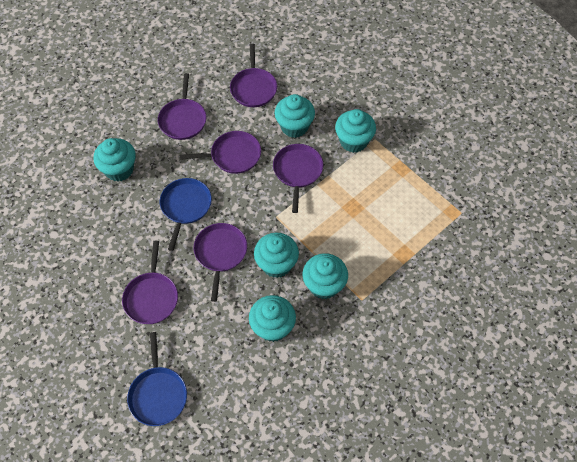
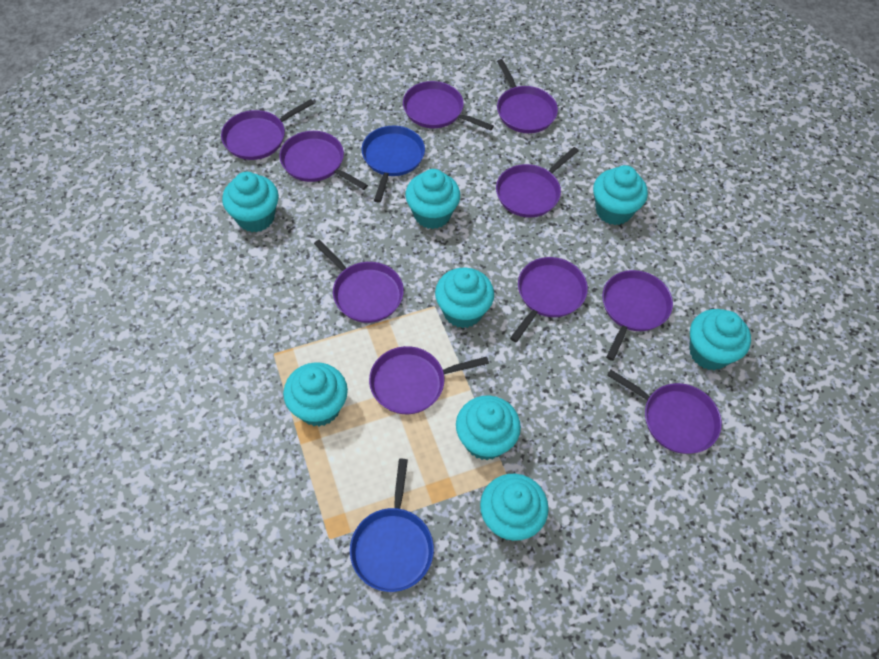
purple pan: [122,241,178,324] [158,73,206,140] [180,131,261,174] [194,223,247,302] [230,44,277,107] [273,144,323,213] = 6 -> [221,99,314,160] [280,131,368,190] [314,240,404,323] [369,346,489,414] [403,81,494,131] [496,147,579,217] [497,59,558,133] [510,257,588,342] [602,270,673,361] [607,370,722,454] = 10
turquoise cupcake: [94,138,136,181] [249,295,296,342] [254,233,299,278] [275,94,315,138] [302,253,348,299] [335,109,376,153] = 6 -> [222,172,279,232] [283,362,348,427] [405,169,460,229] [435,267,494,328] [456,395,521,460] [480,474,549,541] [593,165,648,225] [689,309,751,370] = 8

